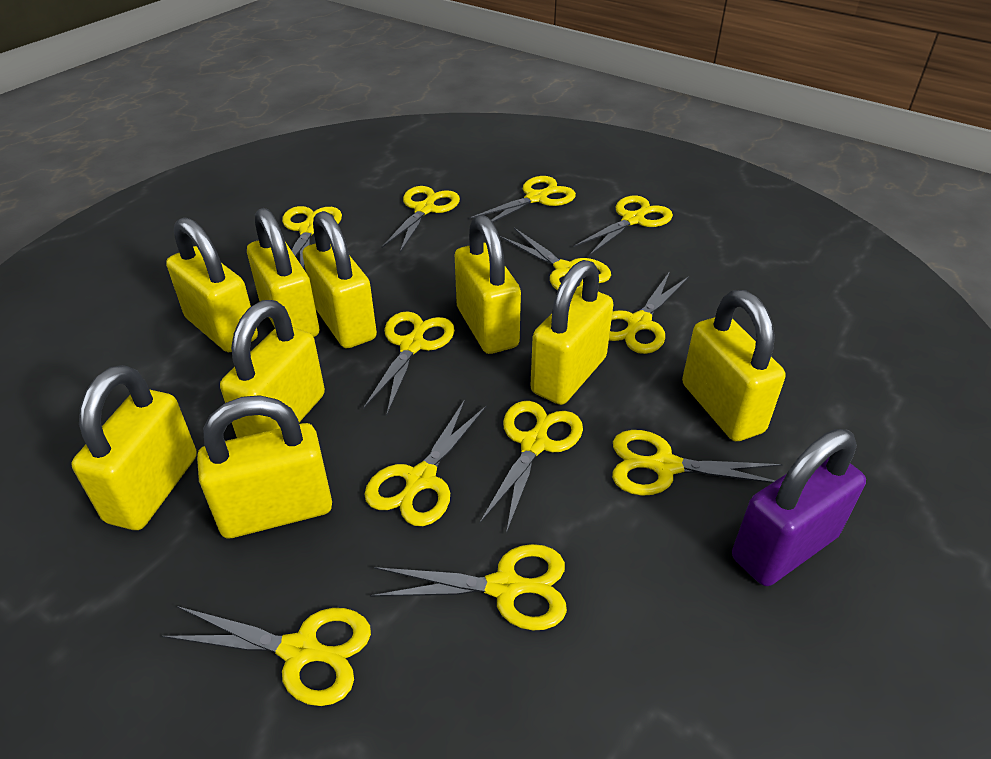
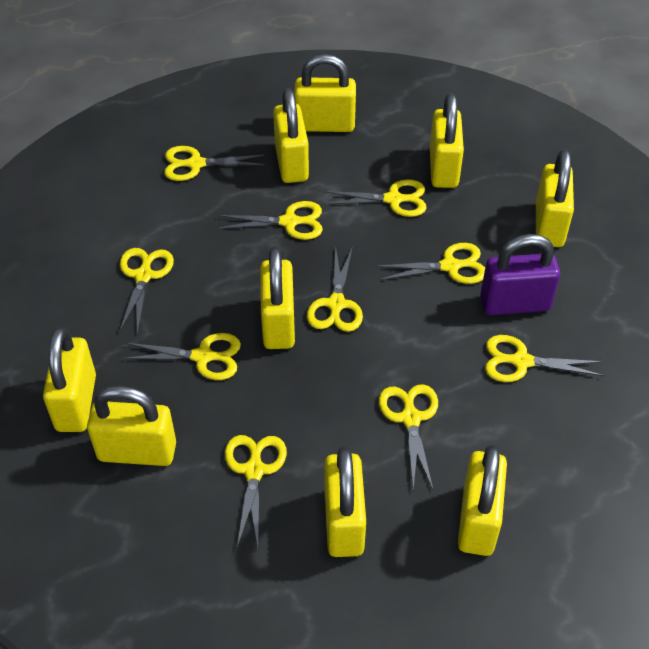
yellow scissors: [162,606,371,706] [282,206,342,269] [363,312,455,414] [364,399,487,526] [370,544,567,630] [382,186,460,252] [469,176,576,222] [479,401,583,534] [500,228,611,291] [574,196,673,256] [609,271,689,354] [612,430,783,496] = 12 -> [119,248,174,335] [122,333,241,380] [164,146,265,181] [217,201,323,240] [225,435,287,547] [307,246,363,332] [323,179,427,217] [375,243,485,284] [379,384,438,490] [485,335,604,382] = 10

